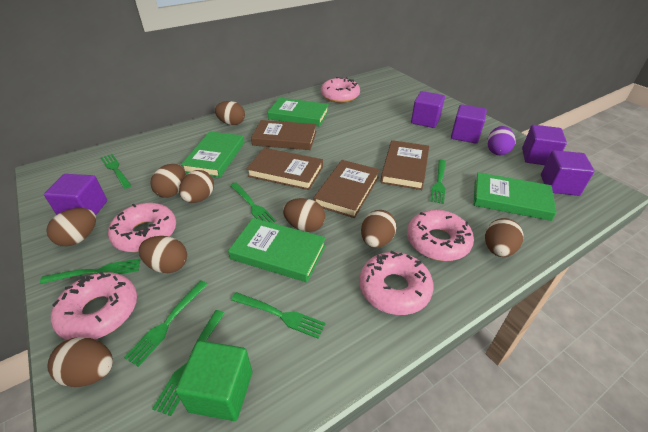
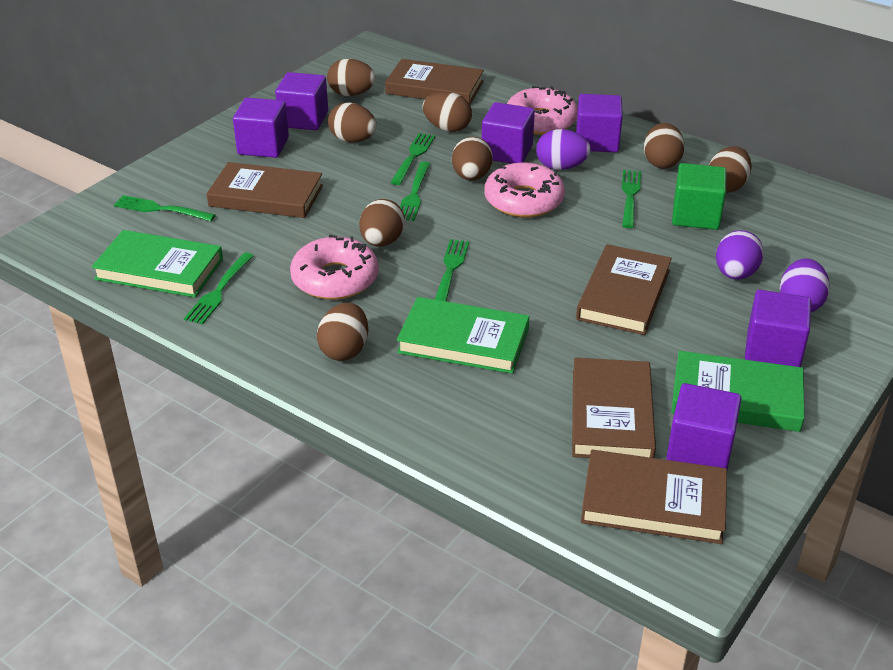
brown book: [246,148,323,190] [251,120,316,150] [313,160,380,218] [380,140,429,190] = 4 -> [207,162,323,218] [385,59,484,104] [572,357,656,458] [576,244,672,335] [581,450,727,544] = 5
brown egg: [46,208,96,246] [47,337,113,387] [138,236,187,273] [150,164,186,198] [179,170,214,203] [215,101,245,125] [283,198,325,232] [361,210,396,248] [485,218,524,257] = 9 -> [317,303,368,361] [327,59,376,96] [328,103,377,142] [359,199,405,247] [423,92,472,132] [452,137,493,181] [644,123,685,169] [709,146,752,193] = 8
green book: [181,131,244,178] [228,218,326,282] [268,98,329,127] [474,172,557,221] = 4 -> [91,230,223,297] [397,297,529,374] [671,351,805,432] = 3
green fork: [40,258,140,284] [101,154,131,189] [124,280,208,367] [152,310,225,416] [230,183,276,223] [231,292,326,339] [430,160,446,204] = 7 -> [114,195,216,221] [184,252,254,324] [390,133,435,185] [400,161,430,221] [435,239,469,302] [622,170,641,228] = 6
pink donut: [51,272,137,340] [108,203,176,252] [321,77,360,103] [359,251,434,315] [407,210,474,261] = 5 -> [290,234,379,300] [484,162,565,218] [507,86,578,135] = 3
purple cube: [44,174,107,215] [411,91,445,128] [451,104,487,144] [522,125,567,165] [541,150,595,196] = 5 -> [233,98,289,158] [275,72,328,130] [482,102,535,164] [576,94,623,153] [666,383,741,470] [745,290,811,367] = 6
purple egg: [487,126,516,155] = 1 -> [536,129,591,170] [716,230,764,280] [780,259,830,312] = 3

